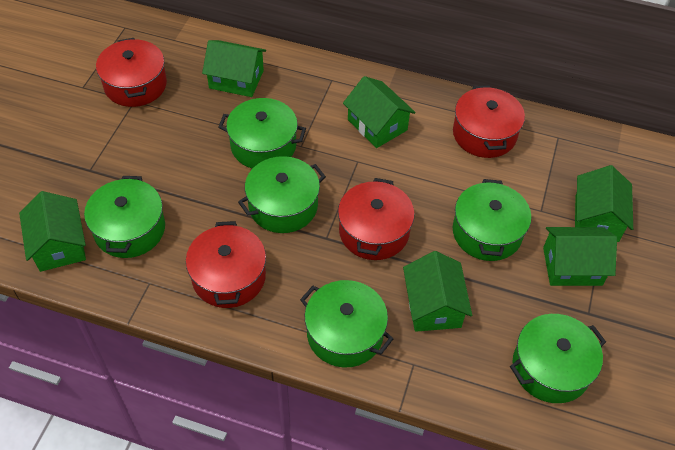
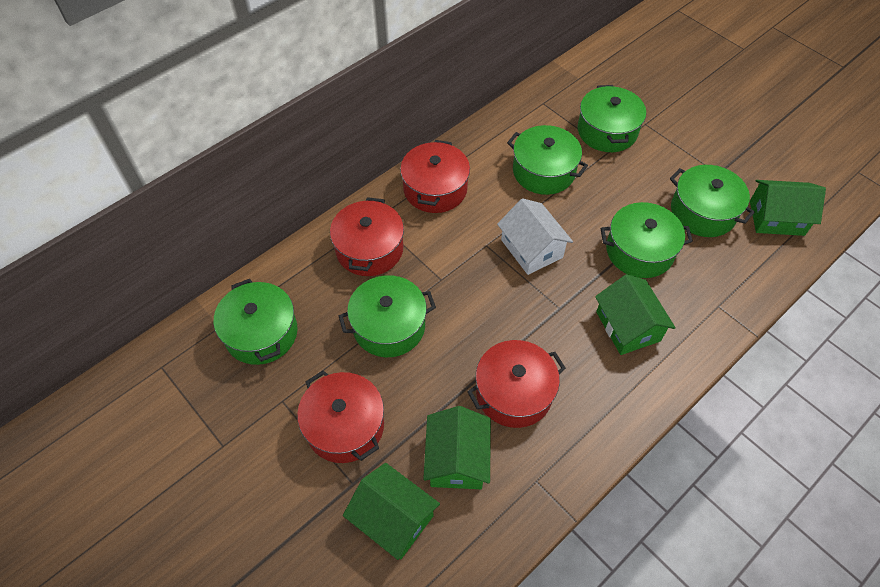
green house: [19,191,86,272] [202,40,266,97] [343,76,416,148] [403,251,472,332] [543,227,617,286] [575,165,633,242] = 6 -> [343,463,440,560] [423,406,491,489] [595,274,676,355] [750,180,826,236] = 4
white house: none = 0 -> [497,198,573,275] = 1

